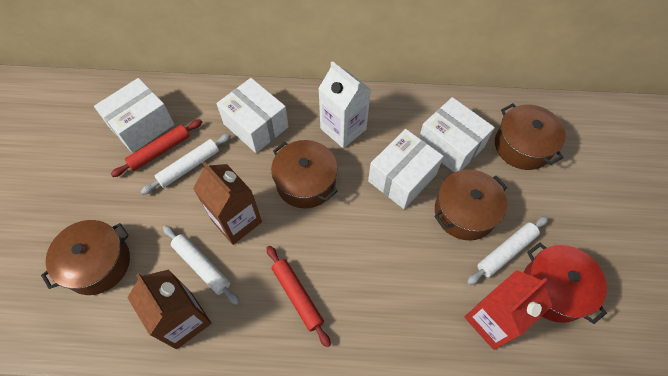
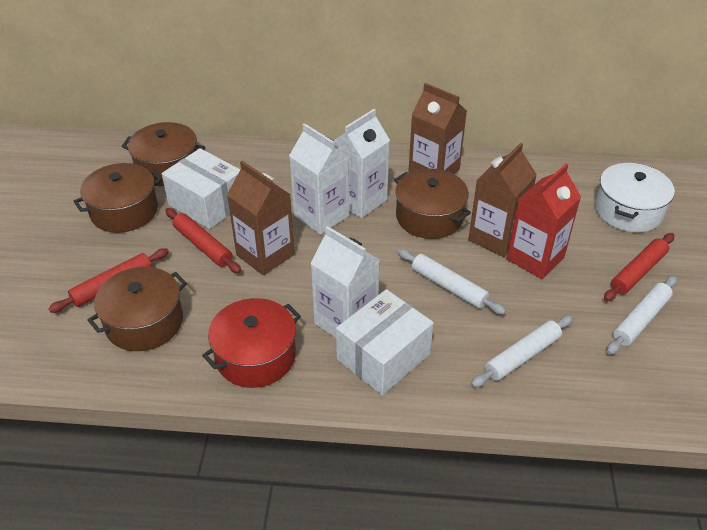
brown carton: [127,270,211,349] [193,162,262,245] = 2 -> [227,161,295,275] [408,83,467,174] [468,143,537,257] = 3
red rolling pin: [111,119,202,177] [267,246,331,347] = 2 -> [49,248,169,313] [165,208,241,273] [604,233,674,301] = 3
white box: [94,78,174,153] [216,78,289,153] [368,129,444,209] [419,97,495,173] = 4 -> [162,148,240,229] [336,289,434,395] = 2
white carton: [318,61,371,148] = 1 -> [289,123,349,234] [310,226,380,338] [333,109,390,218] = 3
white pot: none = 0 -> [595,163,675,232] = 1

